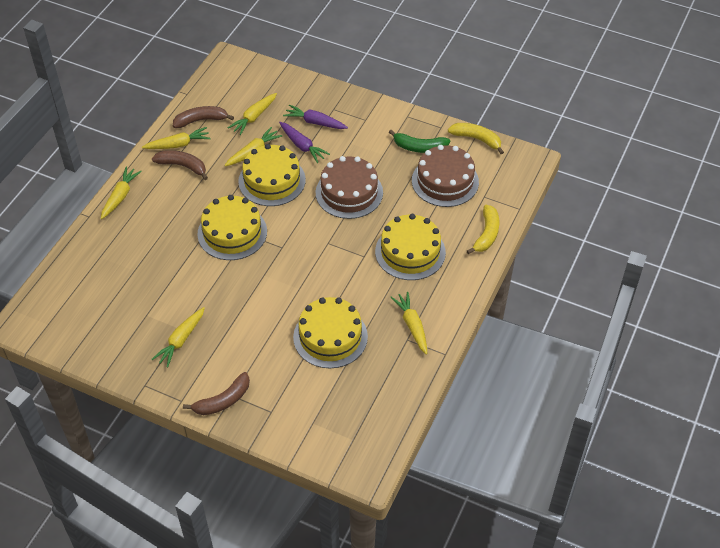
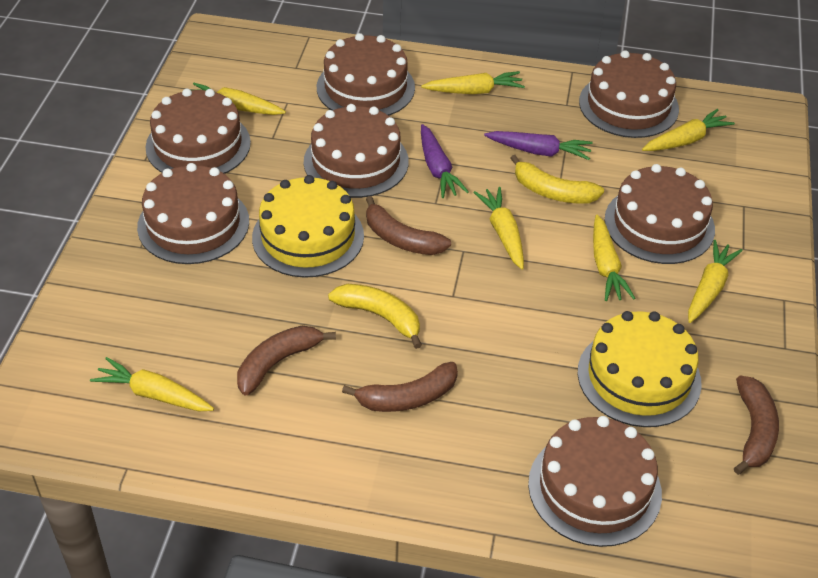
brown banana: [152,150,208,180] [173,106,234,128] [183,372,250,415] = 3 -> [237,326,336,395] [342,362,458,412] [366,196,451,255] [734,376,779,475] = 4
brown cake: [316,156,383,219] [412,145,479,207] = 2 -> [137,163,249,264] [145,88,251,174] [304,104,409,198] [317,33,415,116] [528,416,662,547] [579,50,679,138] [604,164,715,264] = 7
green banana: [389,130,450,153] = 1 -> none = 0
yellow cake: [197,195,267,260] [238,144,306,206] [293,297,368,368] [375,214,446,280] = 4 -> [252,175,364,278] [577,311,702,427] = 2
yellow carrot: [101,167,142,219] [142,127,211,149] [152,307,205,368] [224,127,282,166] [228,93,277,135] [390,292,427,355] = 6 -> [90,357,214,411] [193,83,286,115] [421,71,525,94] [473,187,524,270] [593,214,635,301] [642,109,735,151] [688,240,743,323] = 7

